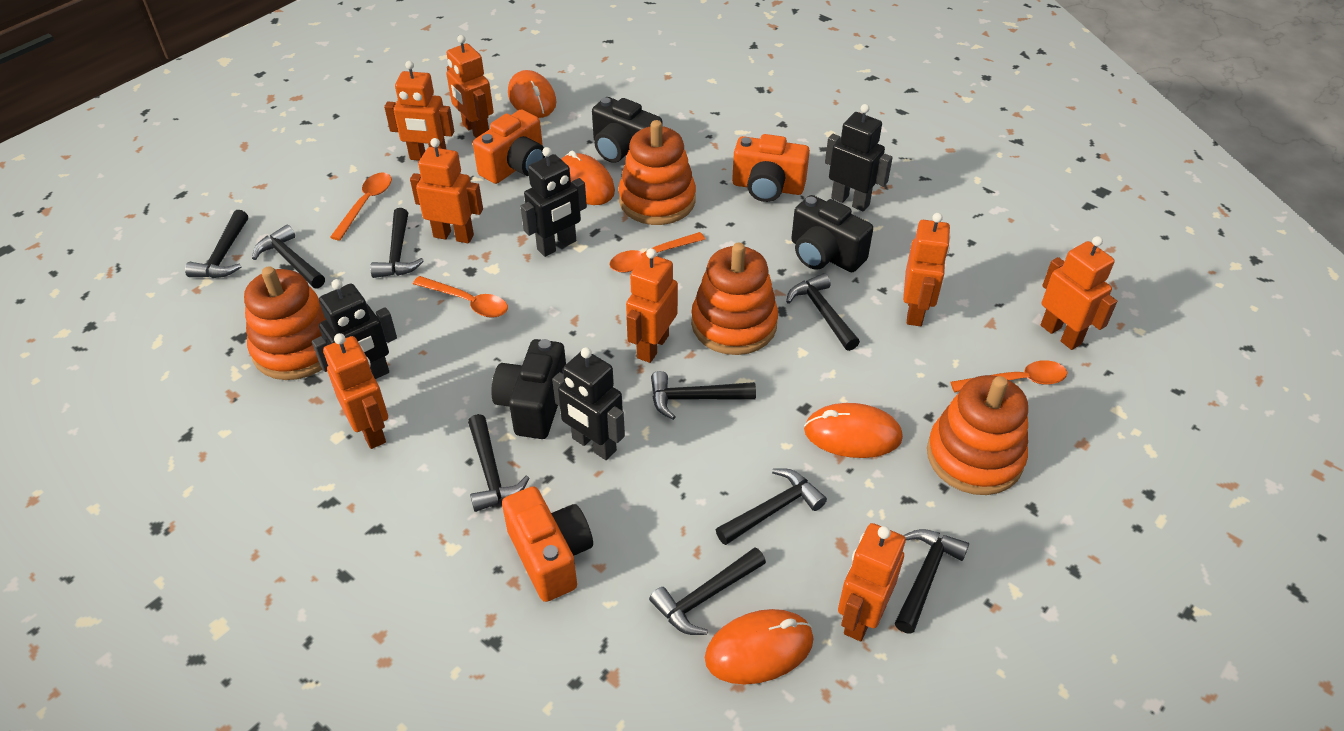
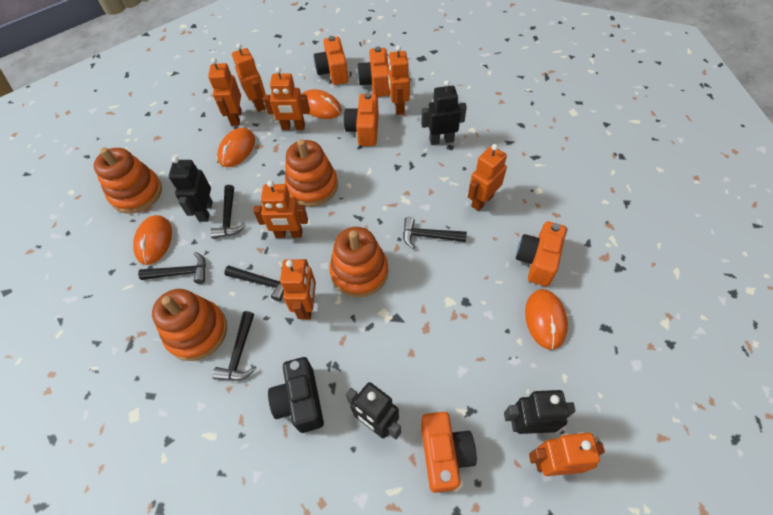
black camera: [491,339,566,439] [592,97,662,163] [791,195,873,272] = 3 -> [268,357,324,433] = 1
black hammer: [185,210,248,278] [252,224,325,288] [370,208,424,278] [468,414,529,512] [649,547,766,635] [651,371,756,420] [716,468,827,545] [786,273,860,351] [895,529,969,634] = 9 -> [138,252,206,284] [210,185,246,239] [212,311,255,381] [224,265,284,301] [403,217,467,249] = 5
orange camera: [473,109,545,184] [502,486,593,602] [732,134,810,202] = 3 -> [314,36,349,85] [344,93,379,146] [357,46,390,97] [421,412,477,493] [516,221,567,286] = 5
orange spoon: [330,173,392,241] [413,276,508,318] [609,232,705,273] [950,360,1067,392] = 4 -> none = 0

